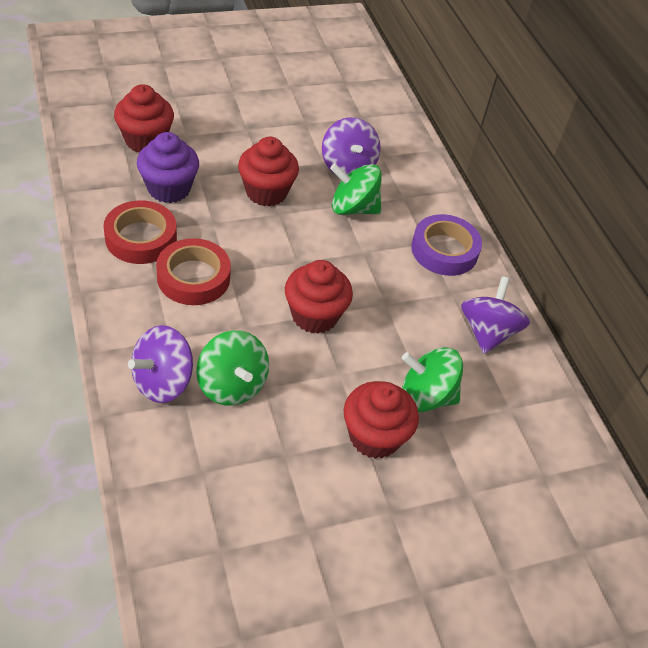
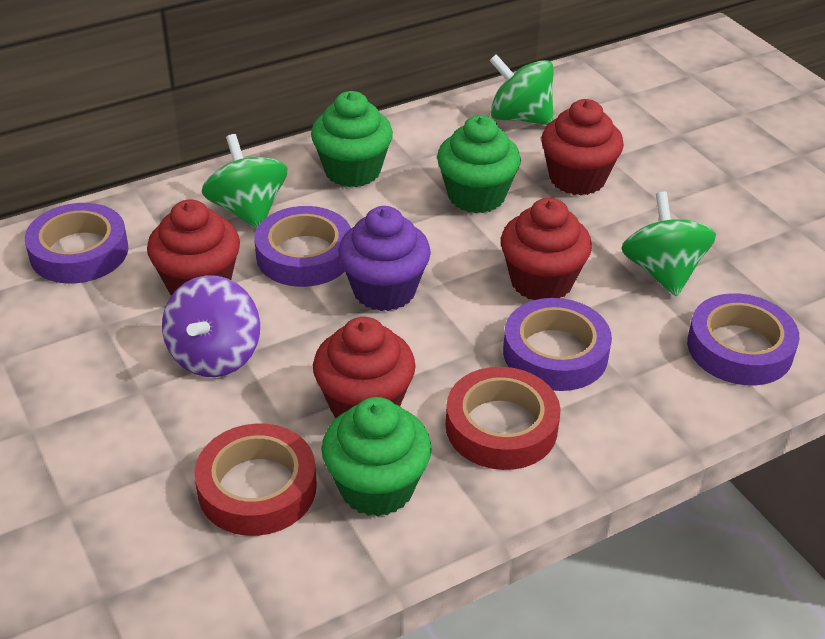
green cupcake: none = 0 -> [311,91,393,187] [321,397,432,517] [437,115,521,213] = 3
purple spinning top: [128,325,193,403] [322,117,381,175] [461,276,530,354] = 3 -> [162,275,260,377] = 1
purple tape: [411,214,482,276] = 1 -> [25,203,128,284] [254,206,351,287] [503,298,612,391] [687,293,799,385] = 4

